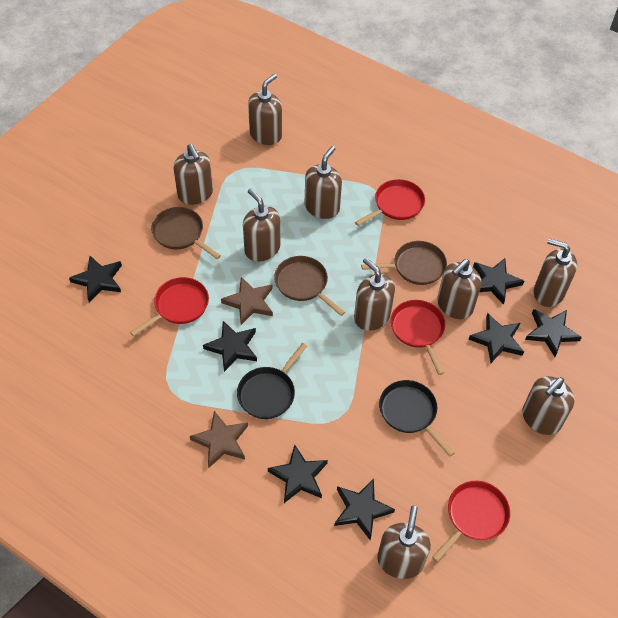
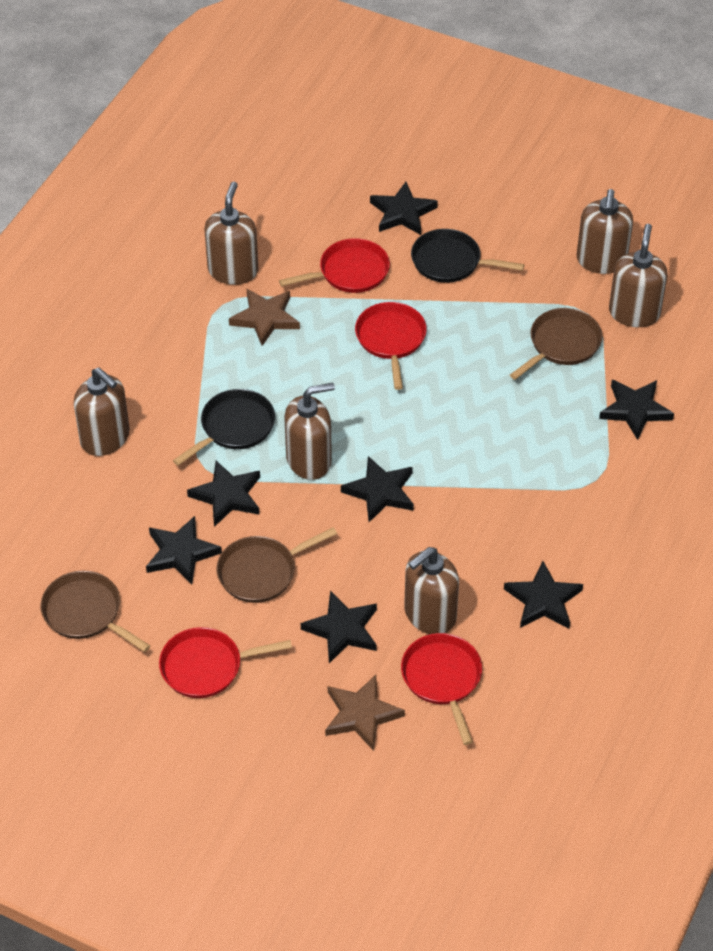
brown soap dispenser: [174,144,213,205] [243,188,280,261] [248,74,282,145] [304,146,342,219] [354,258,395,331] [377,506,431,579] [437,259,481,319] [522,376,575,435] [534,239,577,307] = 9 -> [74,368,130,456] [204,182,258,285] [284,383,335,480] [404,547,459,634] [577,189,633,274] [609,224,667,327] = 6

